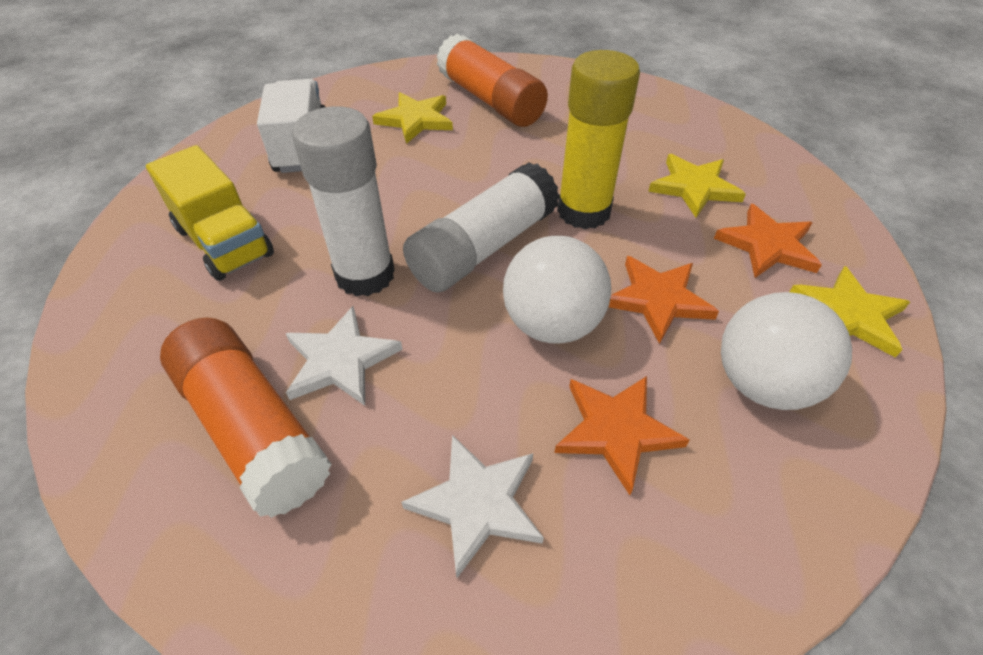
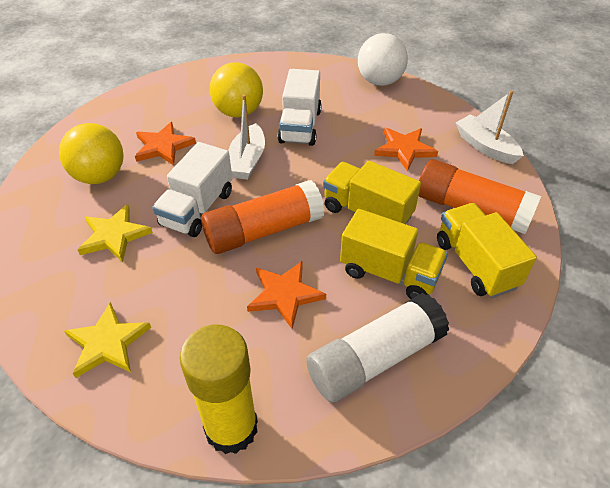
white ball: [503,236,611,344] [721,292,852,410] = 2 -> [358,33,408,86] = 1
white boat: none = 0 -> [228,95,265,180] [456,91,524,164] = 2
white glue stick: [292,106,395,297] [403,162,560,293] = 2 -> [306,293,449,403] = 1
white star: [286,306,403,406] [401,435,544,578] = 2 -> none = 0
white truck: [257,79,325,173] = 1 -> [152,142,232,237] [278,69,322,146] = 2
yellow ball: none = 0 -> [59,123,124,184] [210,62,263,118] = 2
yellow star: [372,92,453,144] [648,154,746,218] [790,266,910,358] = 3 -> [64,302,151,378] [78,204,153,262] = 2
yellow truck: [146,145,274,281] = 1 -> [323,161,421,224] [340,209,448,299] [437,203,537,298] = 3

